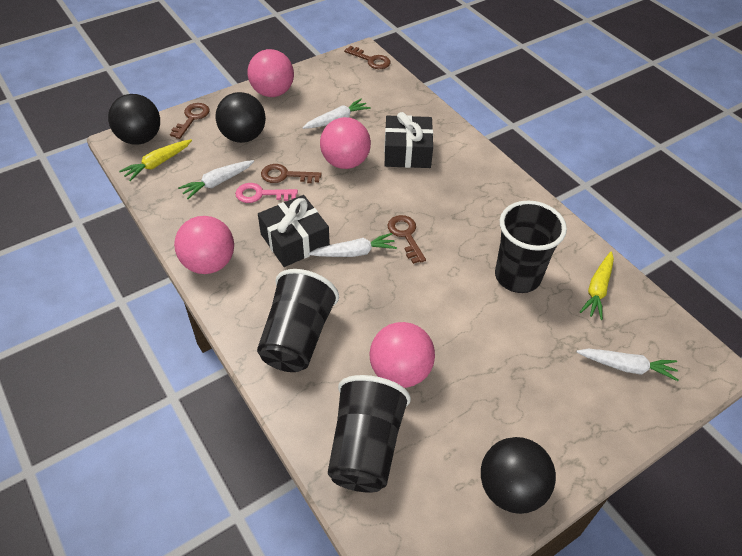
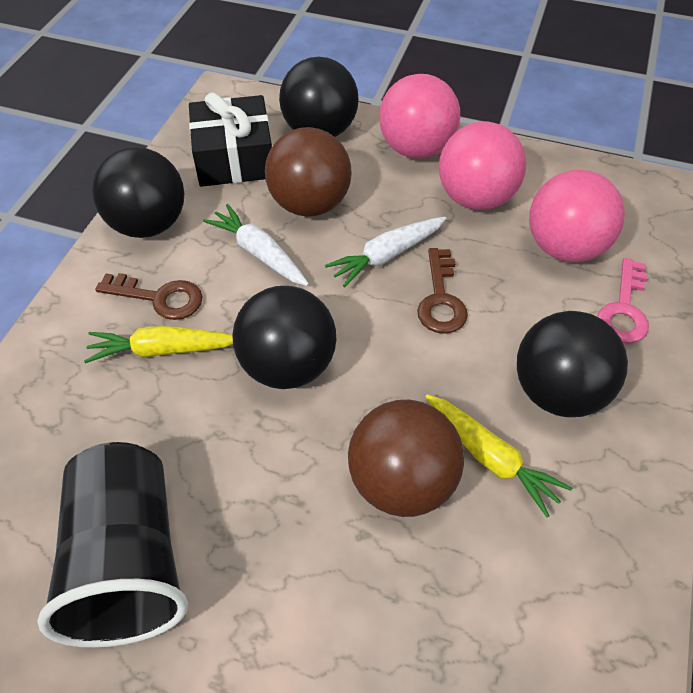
black ball: [108,94,160,145] [216,92,266,143] [481,437,556,514] = 3 -> [92,147,184,238] [232,286,336,389] [279,57,359,137] [517,311,628,417] = 4
black cup: [257,269,339,372] [328,375,411,493] [495,201,567,293] = 3 -> [37,442,188,648] = 1
black gift: [258,195,330,267] [384,112,433,168] = 2 -> [189,92,272,187] = 1
brown ball: none = 0 -> [265,127,352,217] [348,400,464,517] = 2
brown key: [170,103,210,139] [261,164,322,183] [344,46,390,69] [387,215,426,264] = 4 -> [95,273,203,320] [417,248,468,334] = 2
pink ball: [174,216,234,274] [248,49,294,97] [320,117,371,169] [369,322,435,388] = 4 -> [379,74,460,159] [439,122,526,210] [529,170,625,262] = 3
white carrot: [178,160,254,199] [302,99,371,129] [308,233,397,257] [576,349,678,381] = 4 -> [203,204,309,286] [325,217,446,288] = 2

